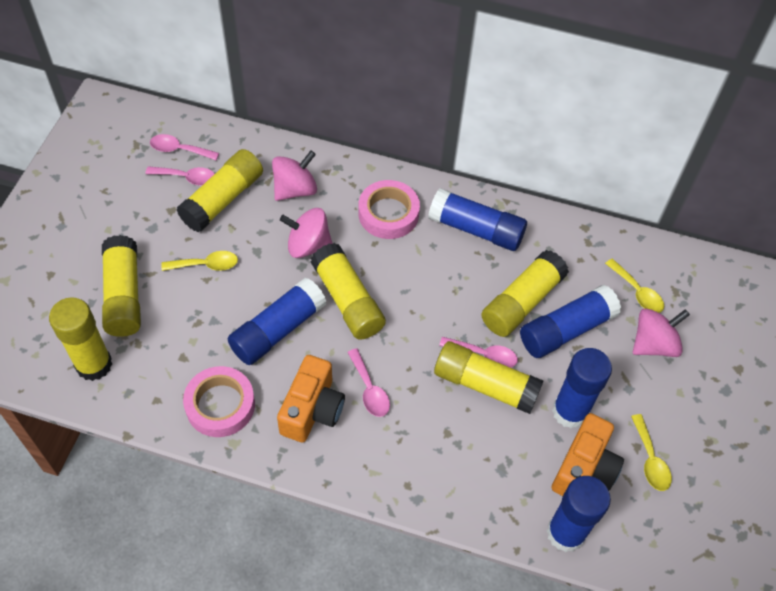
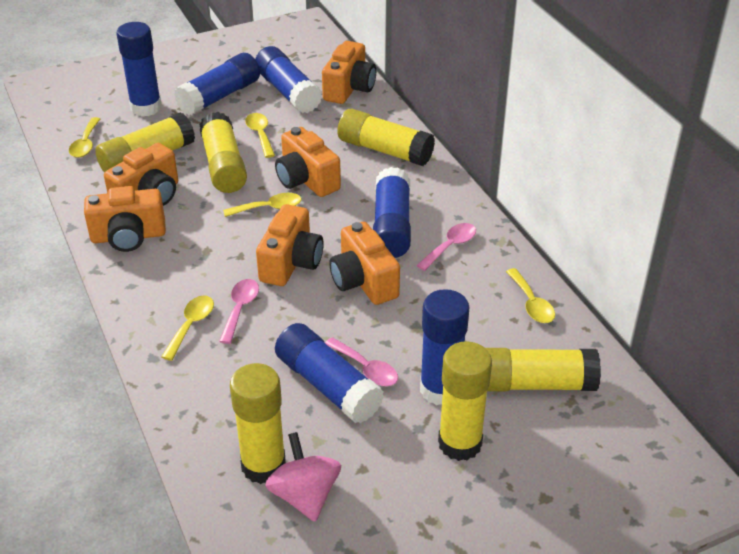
blue glue stick: [228,278,326,365] [428,188,527,251] [520,285,621,358] [547,476,611,552] [552,348,612,428] = 5 -> [116,22,162,117] [174,53,260,116] [255,46,322,113] [275,323,384,423] [373,167,411,258] [420,289,469,405] = 6
orange camera: [277,355,345,443] [552,413,624,496] = 2 -> [84,186,166,252] [104,143,178,206] [256,204,324,286] [275,127,341,197] [322,41,376,104] [329,222,400,305] = 6
pink spinning top: [272,151,317,201] [280,208,333,258] [633,308,690,357] = 3 -> [265,432,341,522] = 1
pink spoon: [145,166,215,186] [150,134,219,160] [347,348,390,417] [439,337,518,368] = 4 -> [219,279,259,344] [325,337,398,386] [416,223,476,271] = 3
pink tape: [183,366,255,437] [358,180,420,239] = 2 -> none = 0
yellow spoon: [161,251,238,271] [605,259,664,313] [631,414,672,491] = 3 -> [69,117,100,158] [161,295,214,361] [223,193,301,217] [245,113,275,158] [506,268,555,323] = 5

